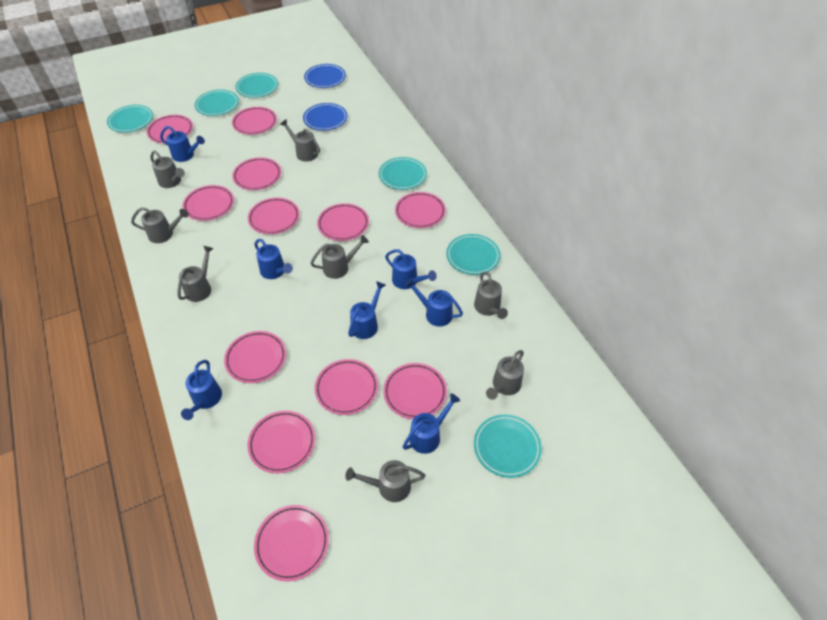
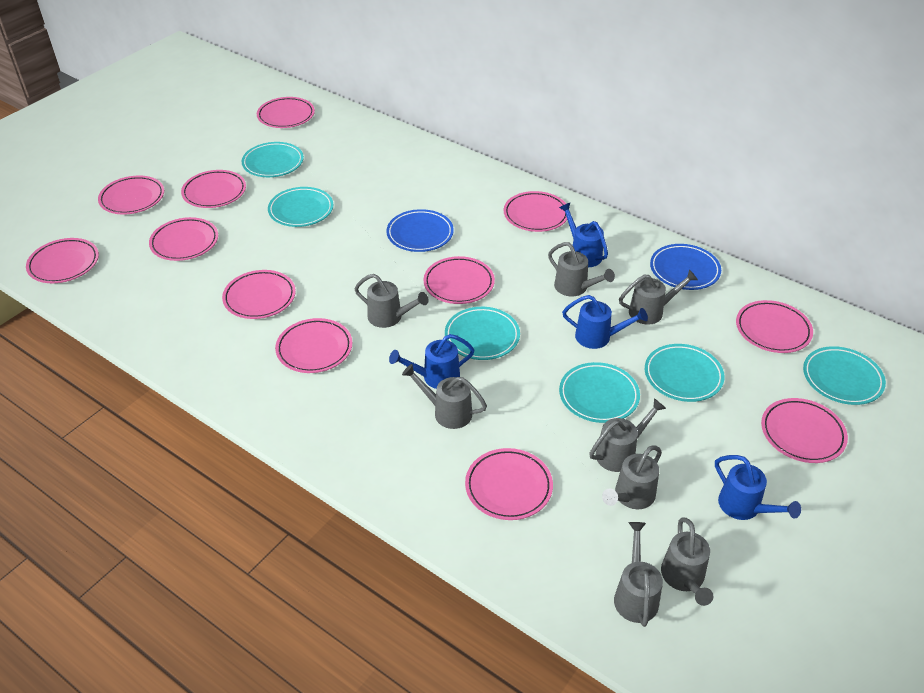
blue watering can: [160,126,205,162] [181,360,222,420] [254,239,293,279] [348,281,386,339] [385,249,437,289] [403,393,460,454] [405,278,463,327] = 7 -> [389,334,475,389] [559,203,608,267] [562,295,648,349] [715,455,801,520] = 4

